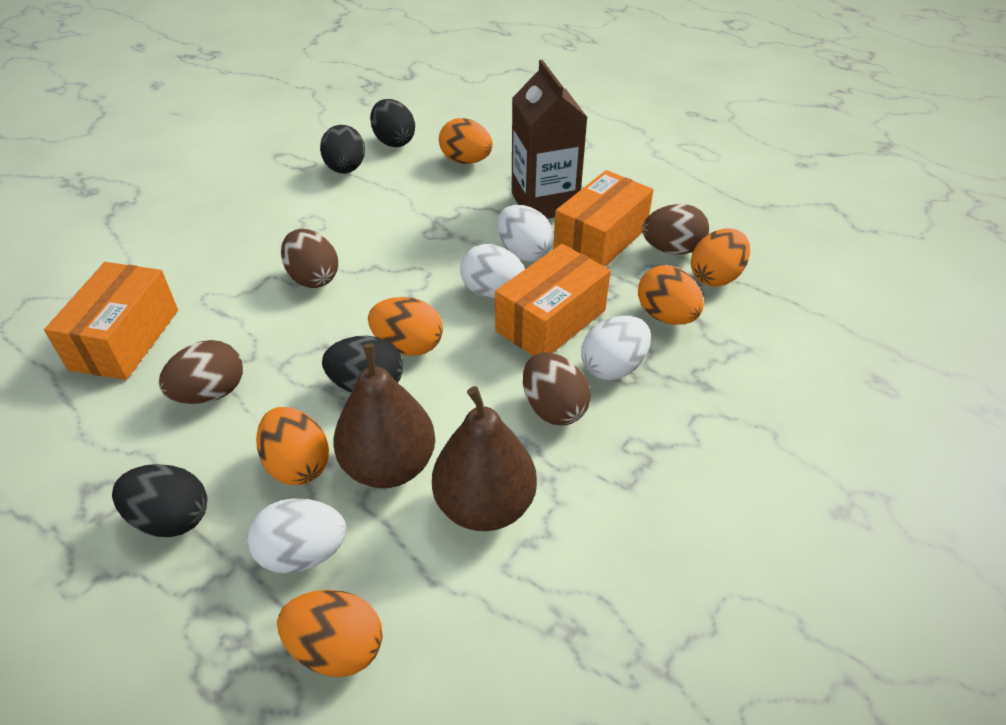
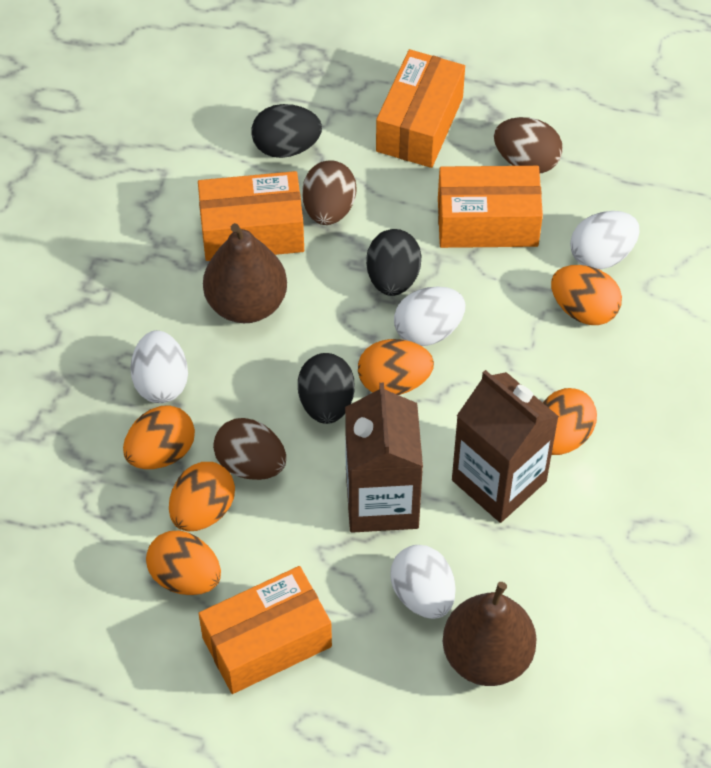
black egg: [112,464,207,537] [320,125,365,173] [322,336,403,393] [370,99,415,147] = 4 -> [252,104,322,158] [298,353,355,424] [366,229,422,296] = 3
brown carton: [512,60,588,219] = 1 -> [345,383,423,533] [452,370,559,523] = 2
brown egg: [159,340,243,404] [281,229,338,288] [523,352,591,425] [642,204,709,254] = 4 -> [213,418,286,480] [302,161,356,225] [494,117,563,173] = 3
orange box: [44,262,178,380] [495,244,610,356] [553,170,653,267] = 3 -> [198,171,304,261] [198,566,332,694] [376,49,465,168] [438,166,543,248] = 4

